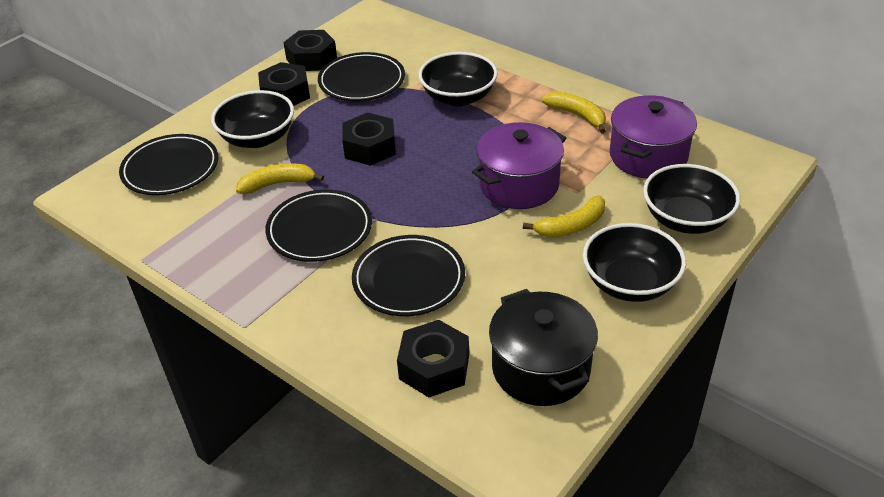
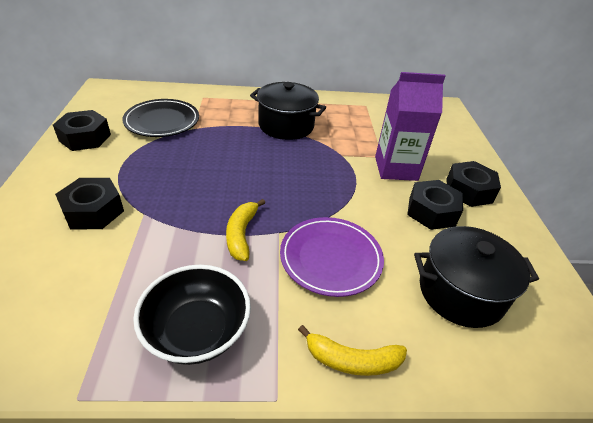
black bowl: [211,90,294,148] [418,52,498,106] [583,223,686,302] [643,164,740,234] = 4 -> [133,265,251,365] = 1
black plate: [119,134,218,195] [265,189,372,262] [318,52,405,101] [352,235,465,316] = 4 -> [122,99,199,137] = 1
black pot: [489,289,598,406] = 1 -> [250,82,326,140] [414,226,539,328] = 2
purple carton: none = 0 -> [375,72,445,181] = 1
purple plate: none = 0 -> [280,217,384,297] = 1
purple pot: [472,122,566,209] [610,95,697,179] = 2 -> none = 0
yellow banana: [236,164,324,194] [523,195,605,237] [542,92,606,133] = 3 -> [226,199,265,261] [298,325,407,376] = 2

